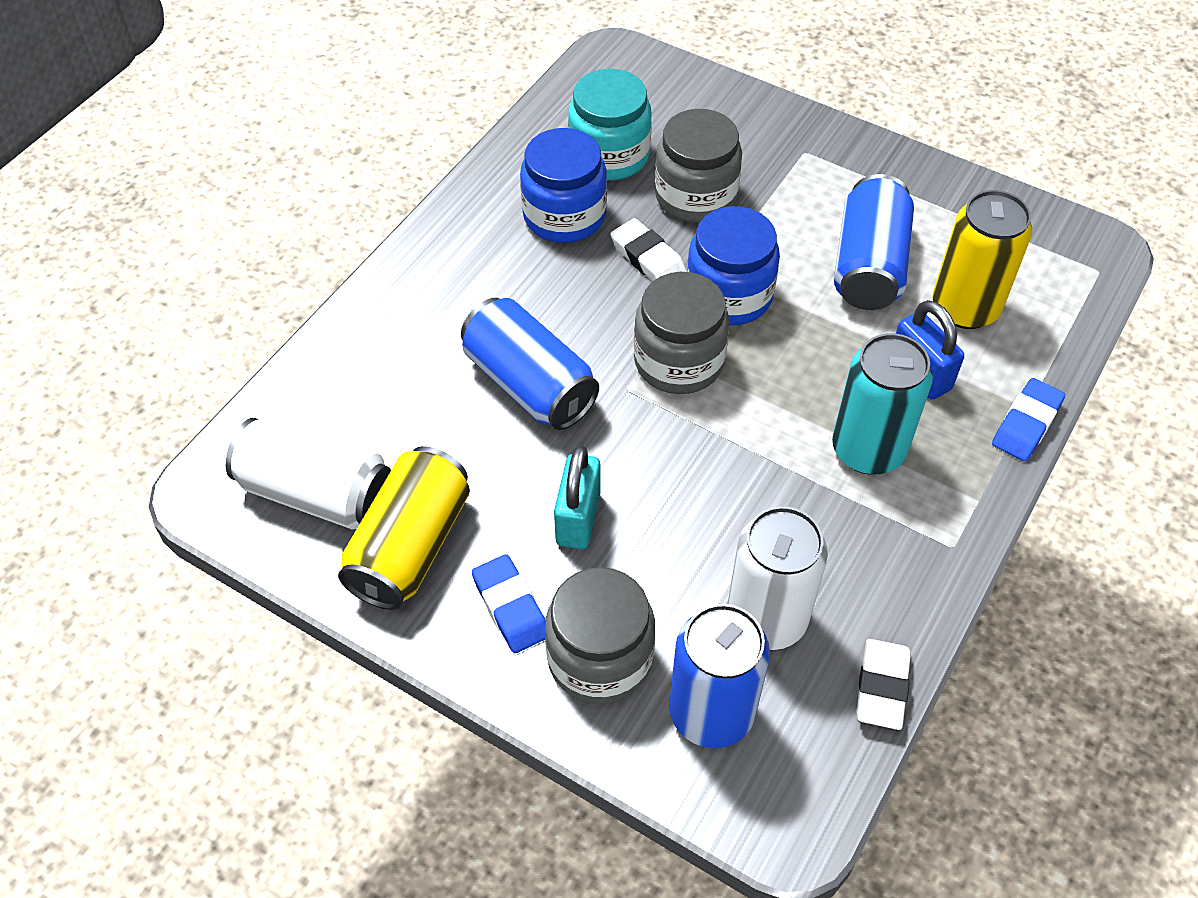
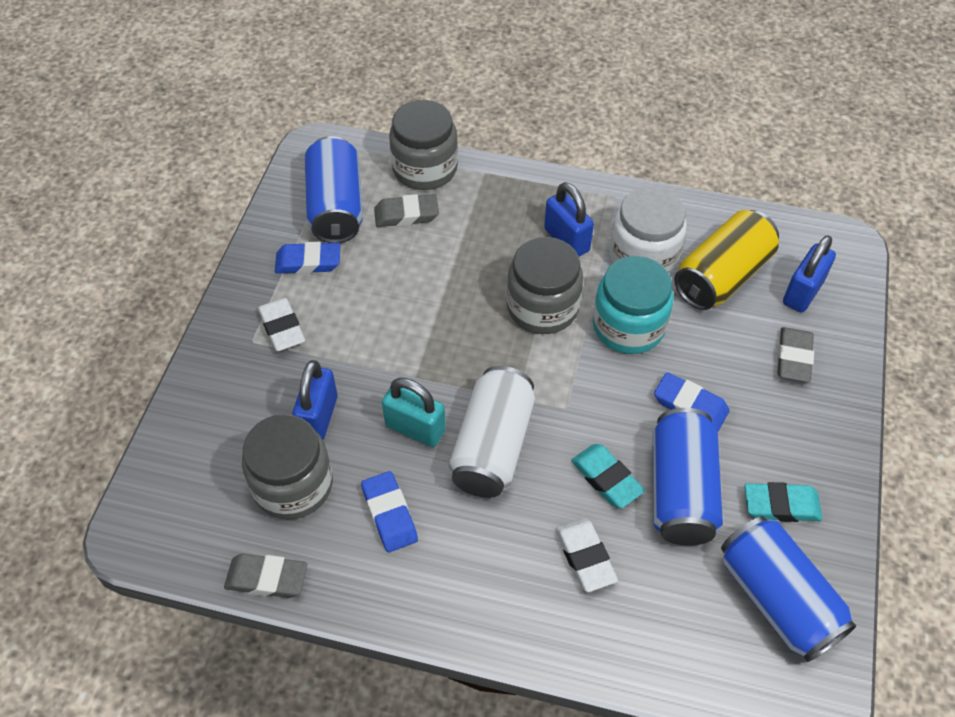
blue eraser: [472,554,545,653] [992,378,1065,461] = 2 -> [275,242,340,274] [361,471,418,552] [654,372,729,432] = 3
blue jar: [520,128,607,243] [687,206,780,325] = 2 -> none = 0
blue padlock: [896,300,964,400] = 1 -> [292,360,338,440] [544,182,594,257] [783,235,836,313] = 3
grey eraser: none = 0 -> [224,553,307,598] [374,194,439,227] [777,327,814,383] = 3
turquoise can: [832,333,933,474] = 1 -> none = 0
turquoise eraser: none = 0 -> [571,444,645,508] [745,482,823,522] = 2
white can: [226,418,391,530] [728,506,828,650] = 2 -> [448,366,535,498] = 1
white jar: none = 0 -> [609,187,687,274] = 1
yellow can: [338,446,470,610] [933,190,1032,329] = 2 -> [674,210,779,310] = 1

